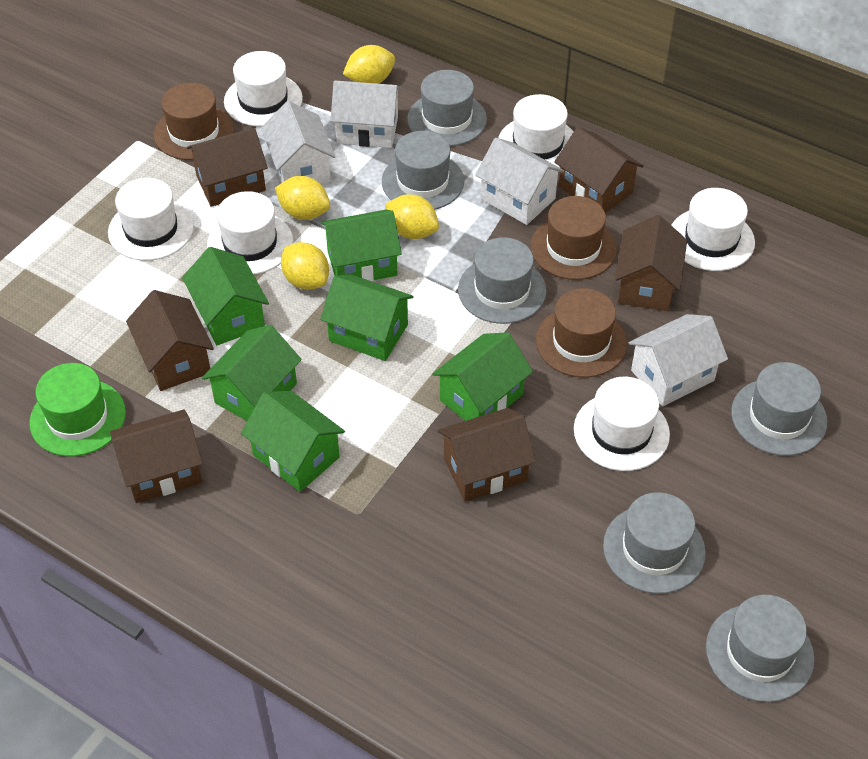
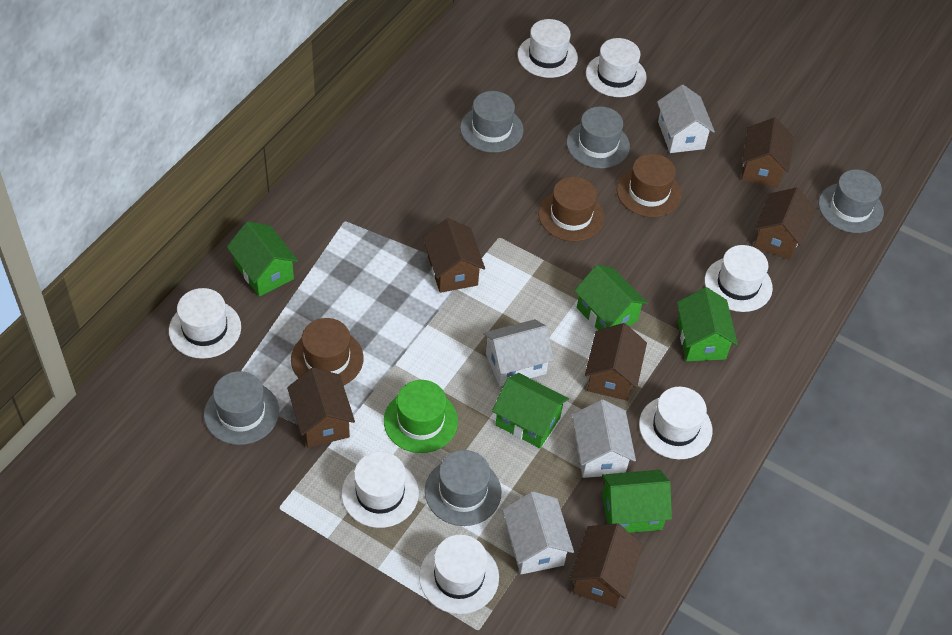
green house: [182,247,269,345] [202,325,302,421] [241,391,345,492] [320,274,413,361] [321,210,402,281] [432,332,533,421] = 6 -> [227,221,298,297] [492,373,569,448] [574,265,648,330] [602,470,672,533] [677,287,738,361] = 5
grey hat: [382,131,464,210] [407,70,487,146] [458,237,547,324] [603,492,706,594] [706,595,814,702] [731,362,827,456] = 6 -> [204,371,279,445] [425,450,501,526] [460,91,524,153] [567,106,630,168] [819,169,884,233] = 5
white hat: [108,178,194,261] [207,191,293,275] [224,51,303,126] [498,94,573,168] [574,377,670,471] [671,188,755,271] = 6 -> [169,288,241,359] [342,451,419,528] [419,535,499,614] [517,19,578,78] [586,38,647,97] [639,387,712,459] [705,245,773,312] = 7
yellow lemon: [275,176,330,220] [281,242,329,290] [343,45,395,84] [385,194,439,239] = 4 -> none = 0

